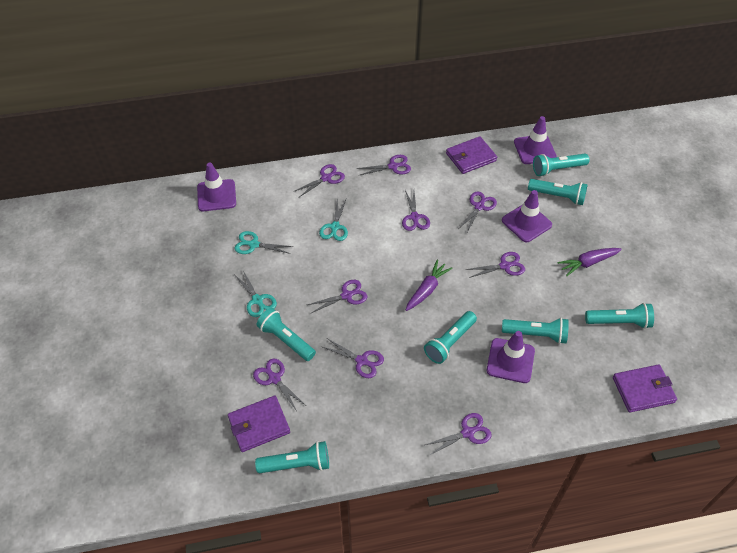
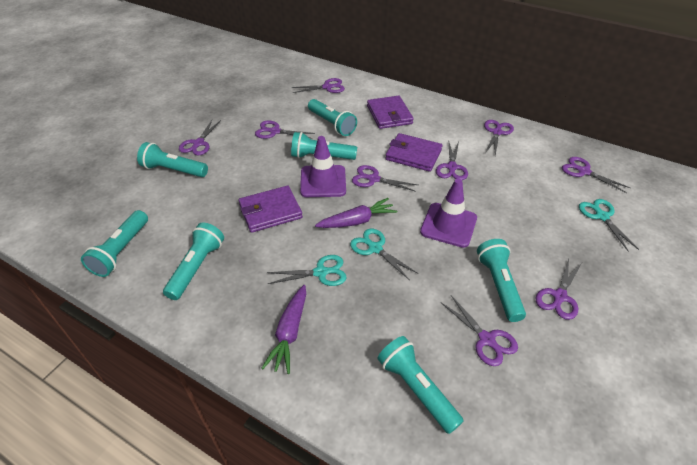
purple traffic cone: [197,163,236,211] [487,331,535,383] [502,190,552,242] [514,116,557,164] = 4 -> [300,136,346,197] [420,179,477,248] = 2

